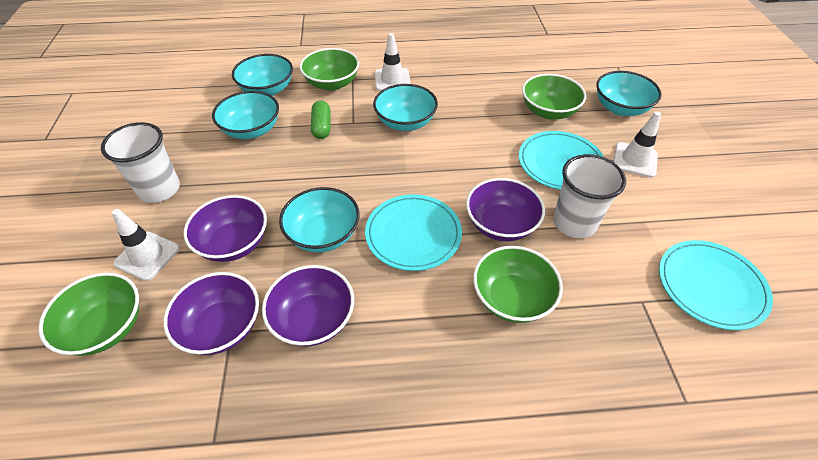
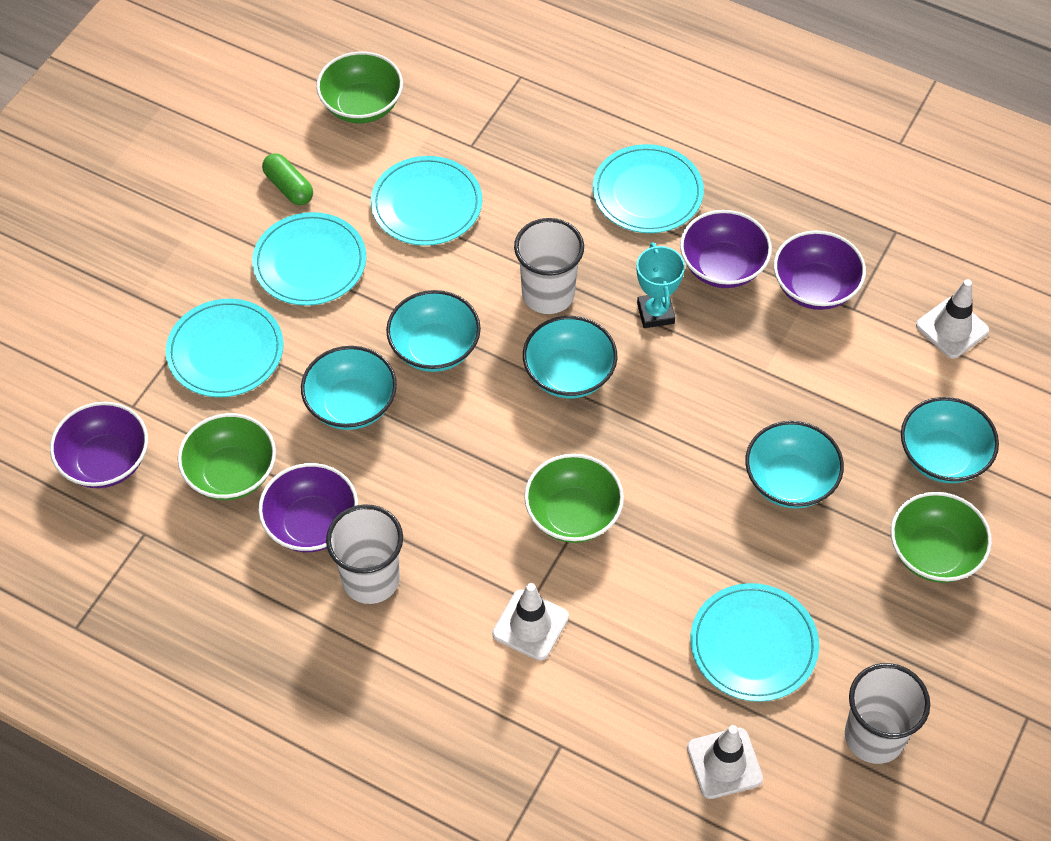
turquoise plate: [365,194,462,271] [519,131,604,190] [659,240,773,330] = 3 -> [166,299,284,397] [252,212,366,306] [371,156,482,246] [593,144,704,233] [690,583,819,702] = 5
turquoise trophy: none = 0 -> [636,243,685,328] = 1
white cup: [101,122,180,203] [553,154,626,238] = 2 -> [326,504,403,604] [514,218,584,314] [845,663,930,764] = 3

